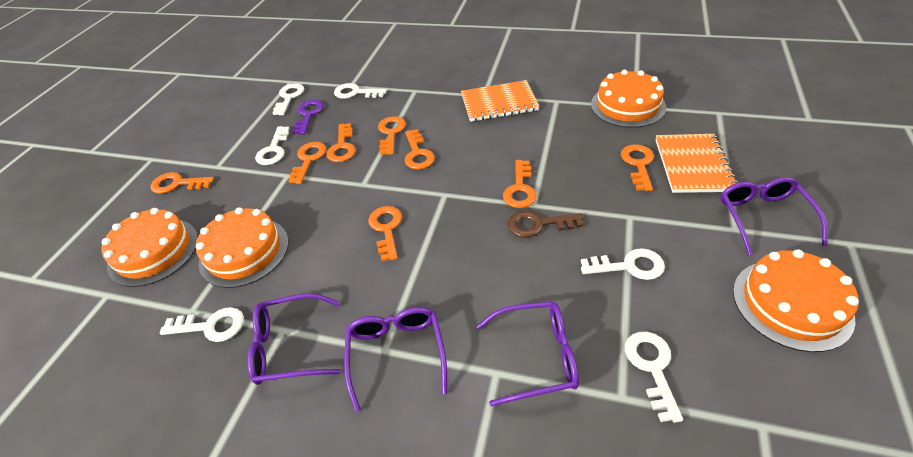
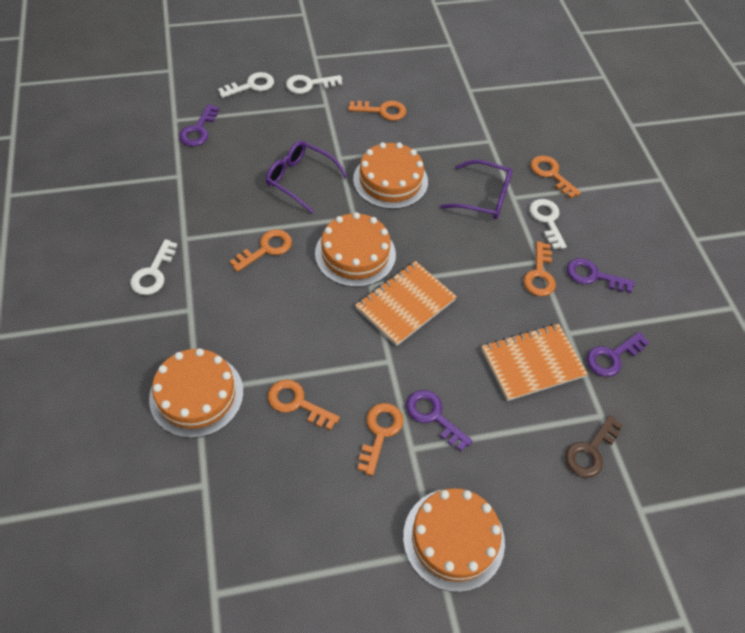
orange key: [150,172,214,194] [288,142,326,184] [326,123,356,162] [368,206,402,261] [378,116,406,155] [405,129,435,170] [503,160,537,208] [621,144,654,191] = 8 -> [230,229,292,272] [268,380,340,430] [348,101,406,121] [357,403,404,476] [524,241,556,296] [530,155,581,199] = 6
purple glasses: [247,293,341,385] [344,307,447,412] [477,301,579,406] [720,177,828,255] = 4 -> [266,141,348,214] [440,160,513,219] = 2
purple key: [293,100,324,134] = 1 -> [179,104,219,147] [406,390,473,451] [567,258,635,293] [587,332,649,377] = 4
white key: [160,307,244,342] [255,126,290,165] [273,83,304,115] [334,83,387,99] [581,248,665,280] [625,332,683,423] = 6 -> [130,239,177,295] [218,72,274,98] [286,75,342,94] [529,199,567,249] = 4

